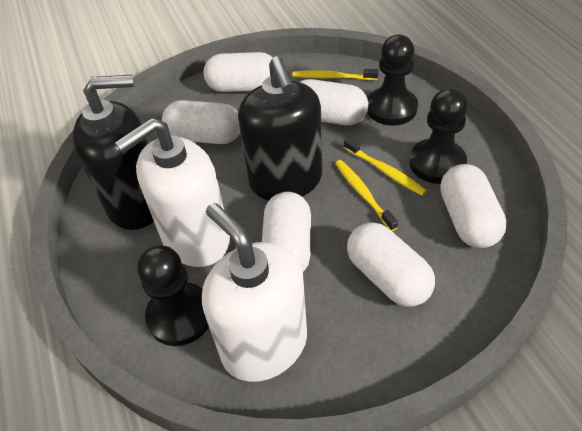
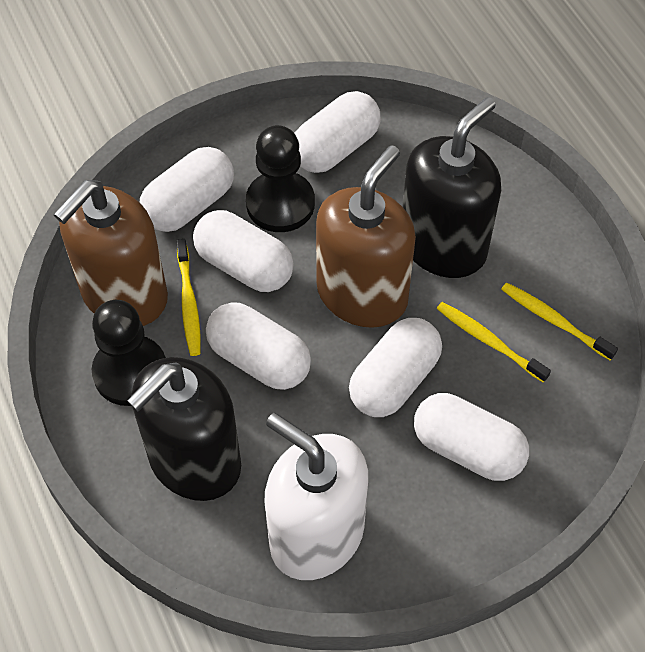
black pawn: [137,245,209,346] [367,35,418,126] [409,88,468,184] = 3 -> [92,300,166,406] [246,125,315,232] = 2
brown soap dispenser: none = 0 -> [54,180,168,326] [316,145,416,328] = 2
white soap dispenser: [115,118,230,267] [202,203,307,382] = 2 -> [265,413,368,580] = 1

